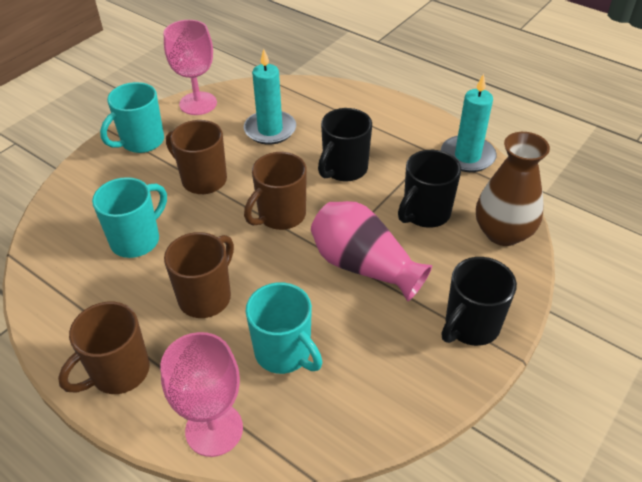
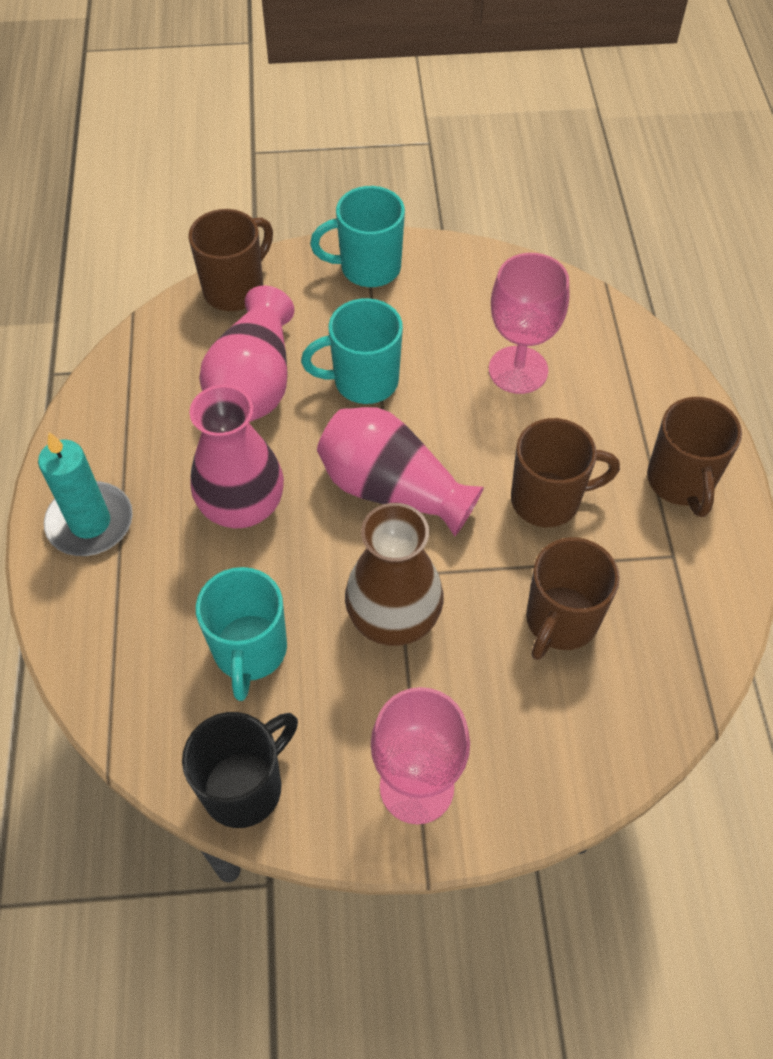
black mug: [318,108,372,182] [398,150,461,228] [442,257,517,346] = 3 -> [182,712,298,828] = 1
pink vase: [311,201,432,301] = 1 -> [189,385,284,528] [199,285,294,422] [317,407,484,536] = 3
turquoise candle: [244,49,296,145] [441,74,496,172] = 2 -> [38,432,133,556] = 1

